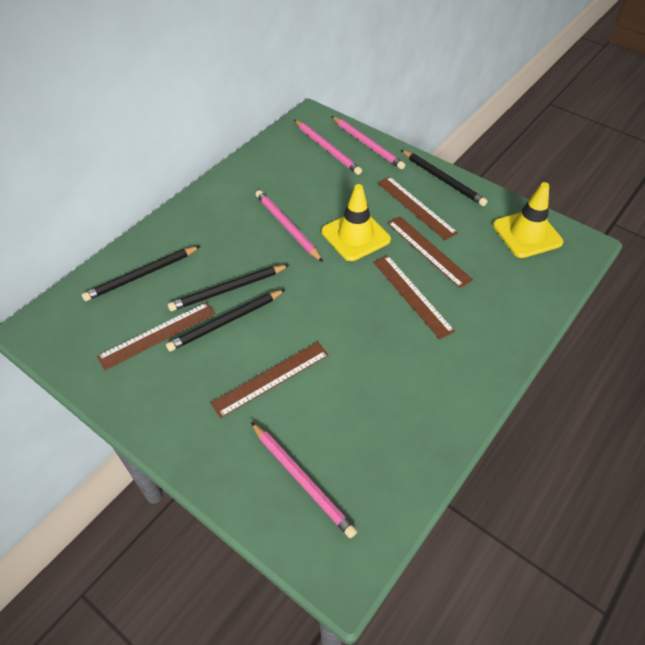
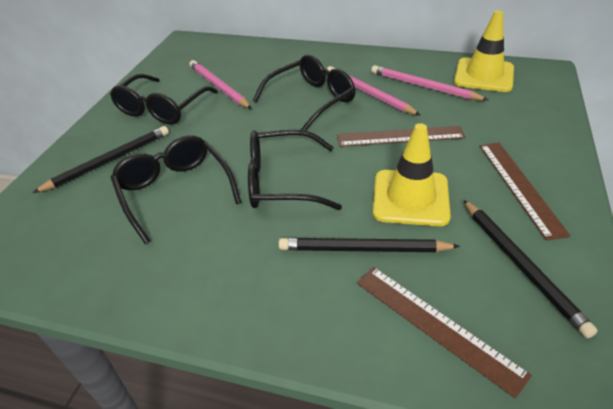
black glasses: none = 0 -> [110,74,218,125] [111,135,242,244] [248,130,342,210] [252,55,356,131] = 4
black pencil: [82,246,200,301] [166,289,286,351] [168,265,289,311] [401,150,488,206] = 4 -> [33,126,169,193] [279,238,460,252] [464,200,598,338] = 3
brown ruler: [97,302,216,370] [210,342,329,418] [373,255,455,339] [377,176,458,240] [387,216,473,288] = 5 -> [337,126,465,147] [357,267,532,399] [480,143,571,241] = 3
pink pencil: [251,422,357,538] [256,190,323,262] [294,120,362,175] [332,116,405,169] = 4 -> [190,60,252,109] [327,66,420,115] [371,65,488,100] = 3

